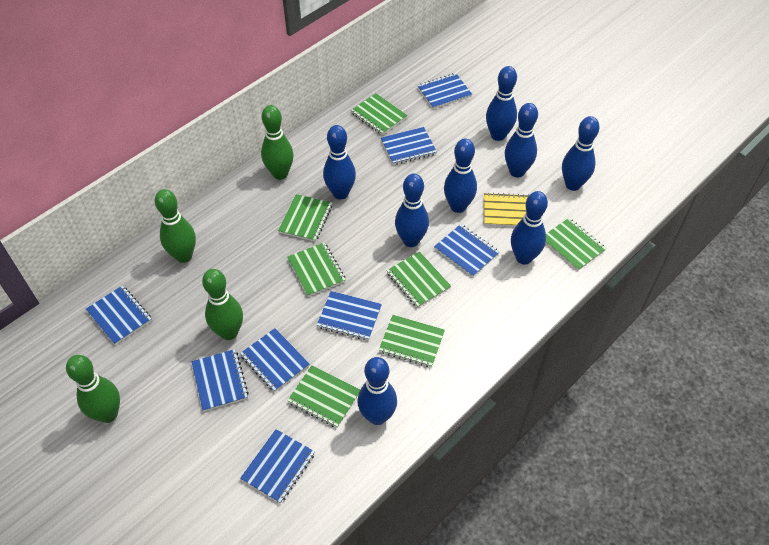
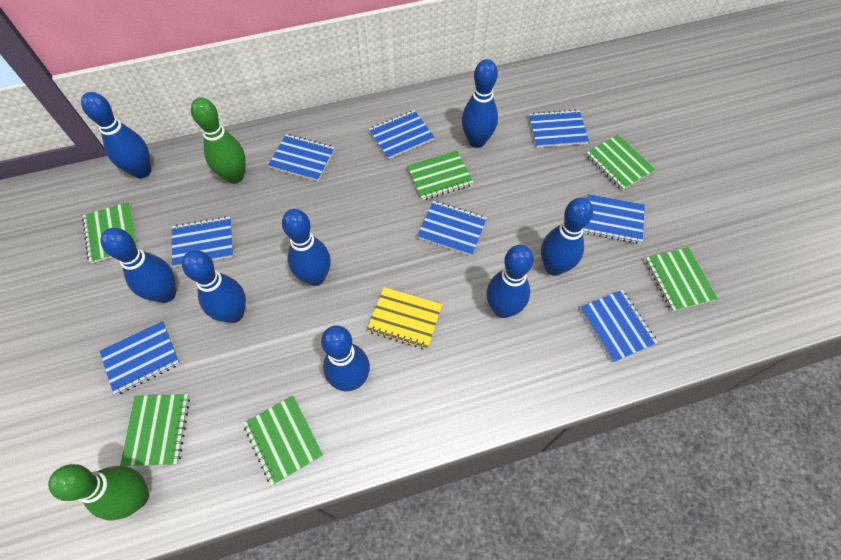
green bowling pin: [66,355,120,423] [155,189,196,263] [202,269,243,340] [261,105,294,180] = 4 -> [48,464,149,521] [191,97,246,184] = 2
green notebook: [278,194,332,242] [287,242,346,297] [287,365,360,428] [351,93,408,135] [379,315,445,367] [387,251,451,308] [546,218,606,271] = 7 -> [82,202,138,264] [120,394,190,466] [243,395,323,486] [407,151,474,200] [586,134,655,191] [645,247,718,312] = 6

